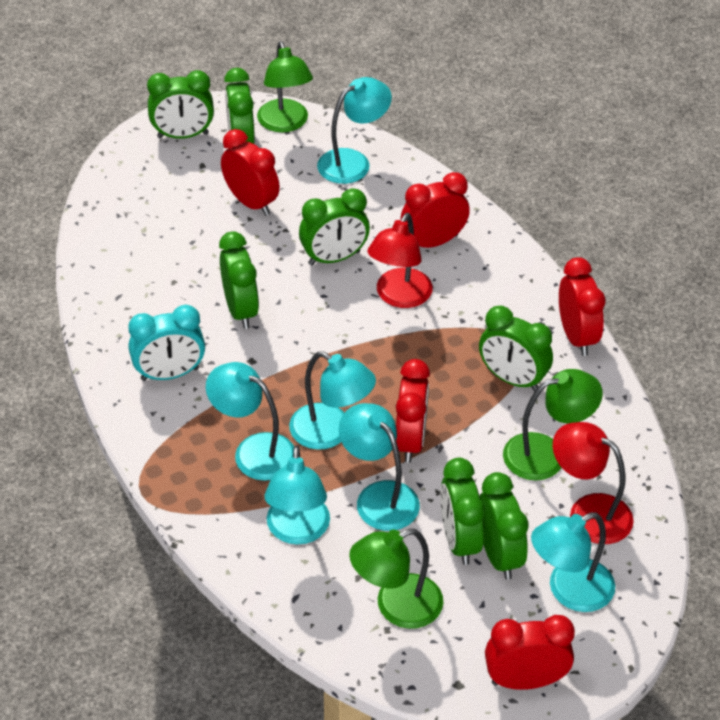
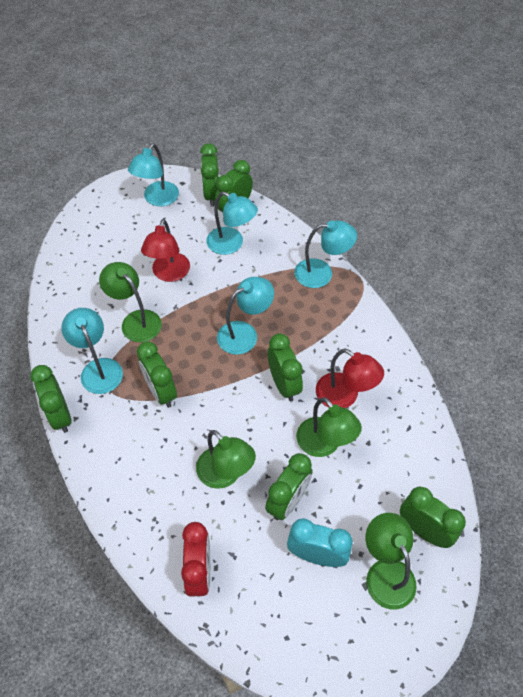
green lamp: [257,41,313,133] [349,529,444,629] [503,369,603,481] = 3 -> [99,262,162,342] [196,430,256,489] [296,397,362,457] [366,513,417,610] = 4
red clock: [221,129,280,216] [396,359,430,463] [401,172,470,248] [485,615,575,690] [559,257,605,356] = 5 -> [181,522,210,597] = 1
turquoise lamp: [206,362,294,481] [264,445,330,545] [289,351,376,450] [317,77,392,184] [339,403,420,531] [531,512,615,612] = 6 -> [61,308,123,394] [128,143,179,206] [206,191,258,255] [217,277,274,355] [294,220,357,288] = 5

